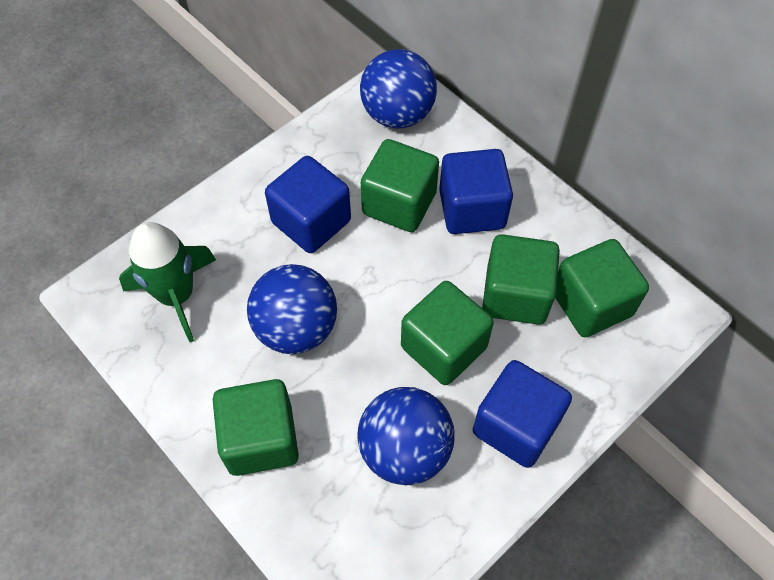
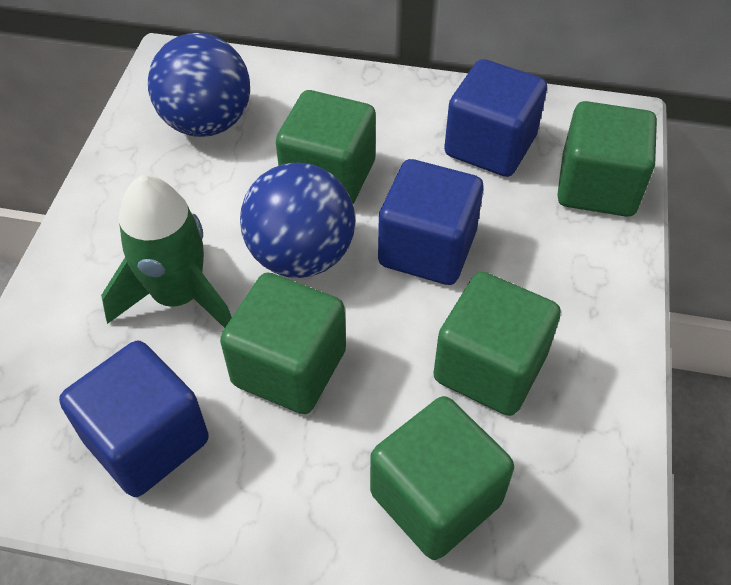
blue ball: [247,264,337,354] [357,387,455,486] [360,49,437,128] = 3 -> [148,33,250,137] [240,162,355,278] = 2

